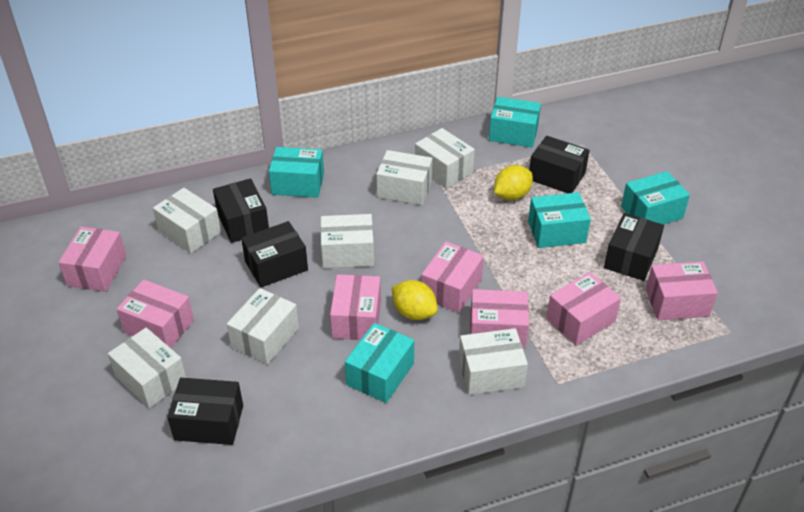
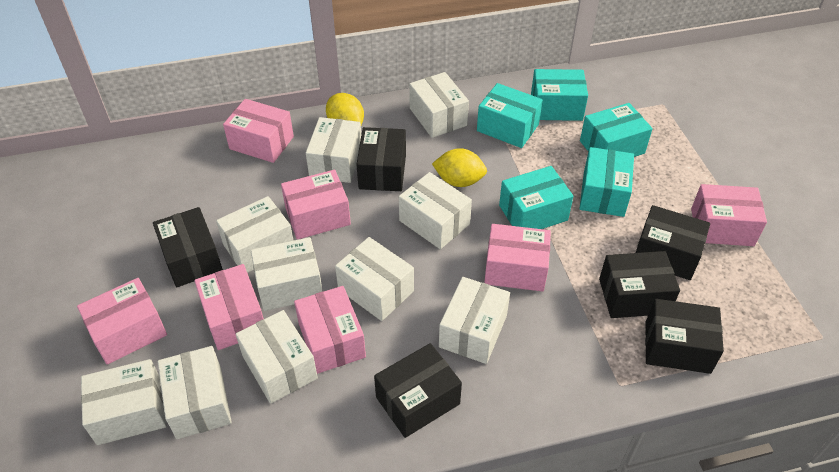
black box: [167,378,243,445] [213,178,269,243] [241,221,308,288] [529,136,590,193] [604,213,664,281] = 5 -> [153,207,223,287] [356,127,406,191] [374,343,462,438] [599,251,680,318] [636,205,710,280] [645,299,724,374] = 6
white box: [108,328,186,408] [153,188,221,253] [227,288,299,365] [320,214,374,268] [376,150,433,205] [415,128,475,189] [459,328,528,395] = 7 -> [81,359,167,445] [158,346,232,439] [216,196,294,273] [236,310,318,404] [251,237,323,311] [306,117,361,183] [335,237,414,321] [399,172,472,249] [409,72,469,138] [439,277,510,364] = 10

